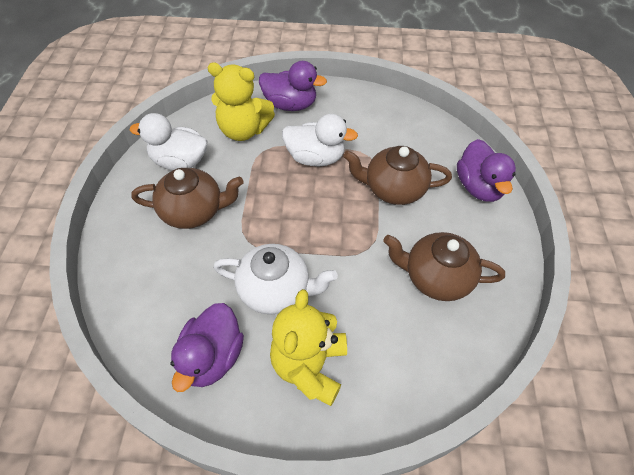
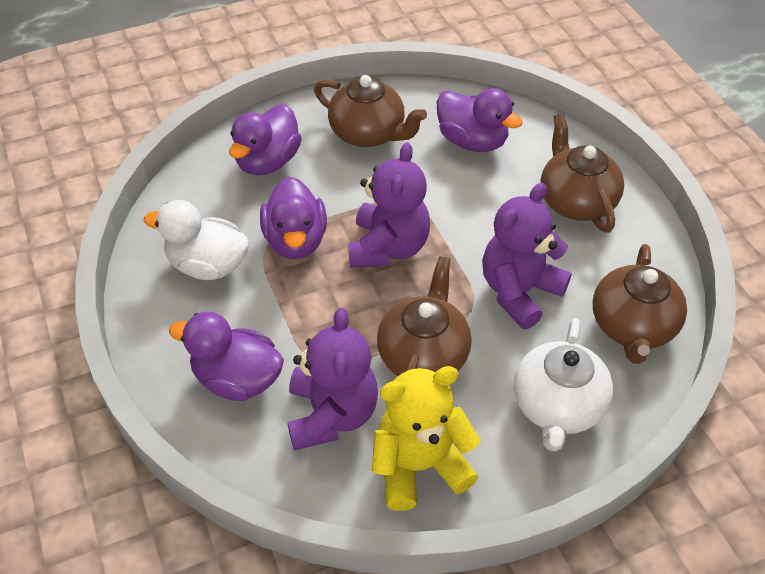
brown teapot: [131,168,244,229] [343,146,452,205] [383,232,505,301] = 3 -> [314,75,427,147] [377,256,472,376] [541,114,624,233] [593,244,687,364] = 4
purple duck: [170,303,244,392] [259,61,327,111] [457,139,516,202] = 3 -> [169,312,284,401] [229,104,302,175] [260,177,327,259] [437,88,523,152] = 4
purple teddy bear: none = 0 -> [287,308,378,451] [348,142,430,267] [482,183,572,329] = 3
white duck: [130,113,208,170] [282,114,358,167] = 2 -> [144,200,250,280] = 1
yellow teddy bear: [207,62,275,141] [270,289,347,406] = 2 -> [372,366,481,511] = 1

